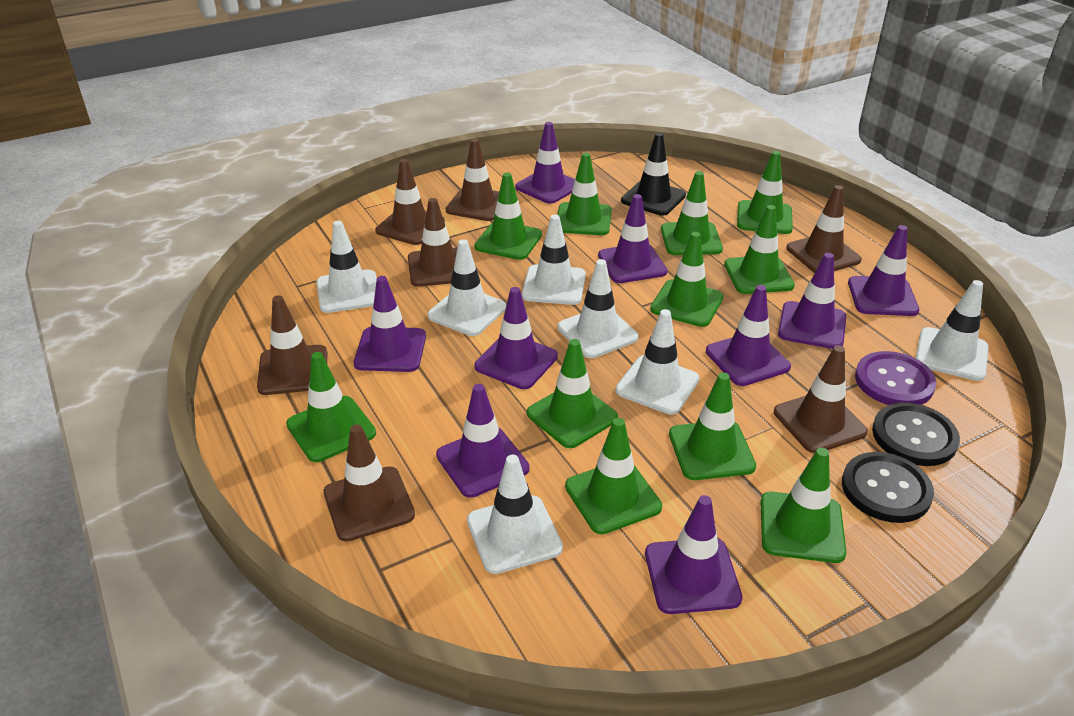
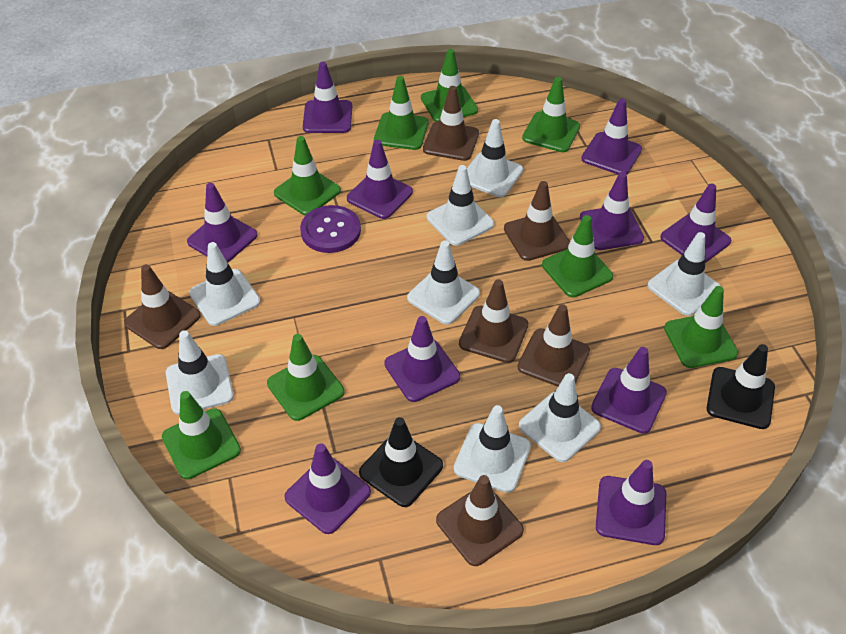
black button: [842,452,934,523] [872,403,960,466] = 2 -> none = 0
black traffic cone: [621,133,686,216] = 1 -> [359,417,443,507] [707,344,775,429] = 2
brown traffic cone: [257,295,327,395] [324,425,415,542] [375,159,445,245] [408,198,457,287] [446,138,499,221] [774,345,868,453] [786,185,862,273] = 7 -> [124,264,201,349] [423,86,479,161] [436,475,524,566] [459,279,528,363] [504,181,570,261] [517,304,590,387] = 6
green traffic cone: [286,352,376,462] [474,173,542,260] [527,339,618,448] [557,153,612,235] [565,418,662,534] [650,232,724,327] [661,171,723,255] [669,373,756,480] [724,205,795,294] [737,151,793,234] [760,448,846,563] = 11 -> [162,391,241,479] [267,334,345,421] [274,136,341,216] [374,76,428,150] [421,49,478,122] [522,77,580,152] [542,215,613,297] [664,286,738,368] = 8
purple traffic cone: [354,276,426,372] [436,384,529,498] [474,287,558,389] [515,122,575,204] [598,194,667,283] [645,495,742,614] [706,285,791,386] [778,253,846,349] [848,225,919,316] = 9 -> [187,183,258,262] [284,443,371,534] [303,62,352,133] [347,139,413,219] [384,316,460,402] [580,172,644,250] [581,98,642,175] [591,347,667,434] [596,460,666,545] [660,183,731,263] = 10
white traffic cone: [316,221,377,313] [428,239,506,336] [467,455,563,574] [522,214,586,305] [558,259,638,358] [615,309,700,414] [916,280,989,381] = 7 -> [166,330,234,415] [189,242,261,326] [407,241,480,325] [427,165,494,246] [454,405,531,493] [467,119,523,197] [519,373,601,462] [648,232,721,316] = 8

